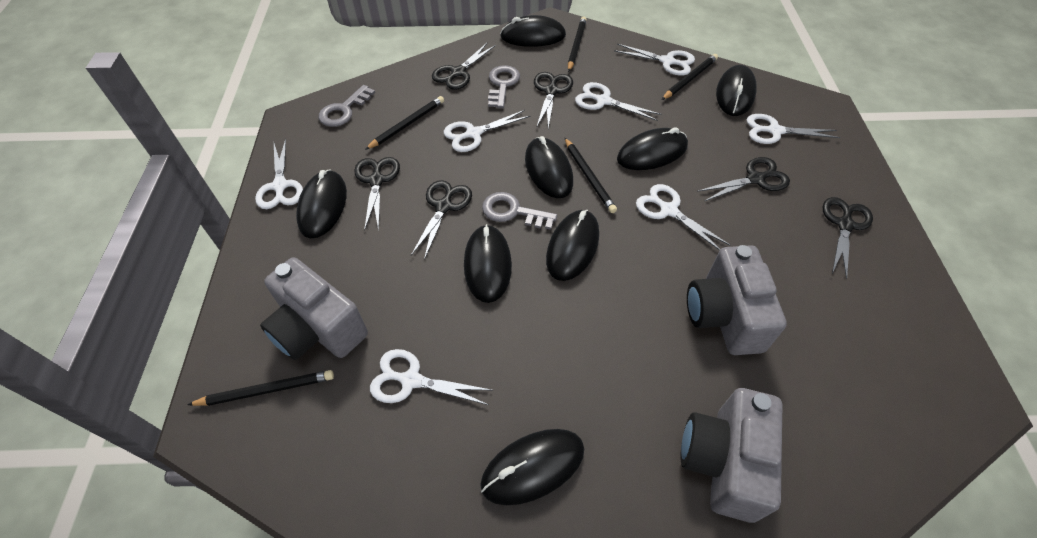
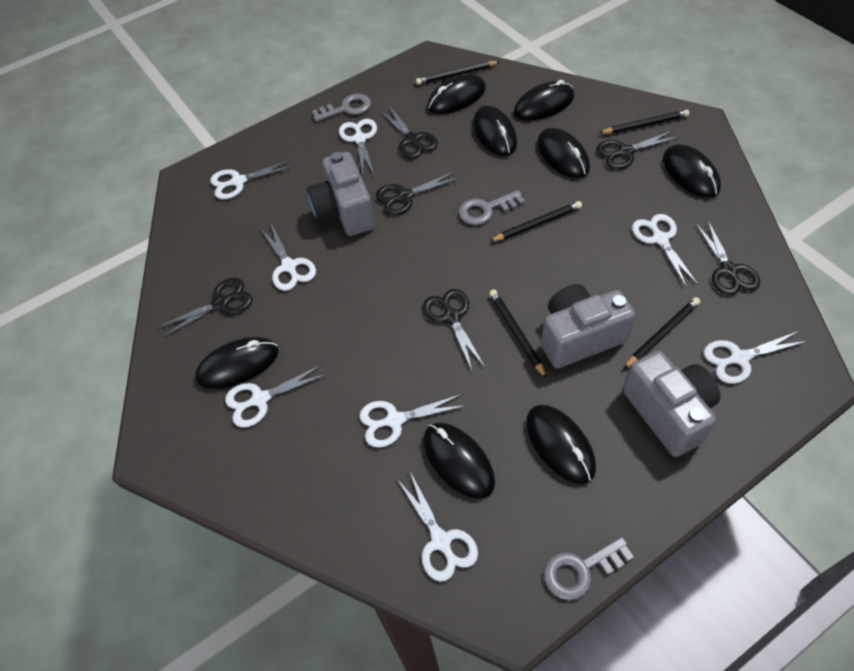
white scissors: [255,139,303,209] [370,349,493,405] [444,110,530,152] [575,82,661,121] [614,44,695,76] [636,184,730,250] [747,114,840,144] = 7 -> [210,159,295,199] [225,364,328,427] [260,224,316,291] [339,119,377,174] [359,394,467,447] [397,472,478,582] [632,214,698,288] [704,331,808,384] = 8

